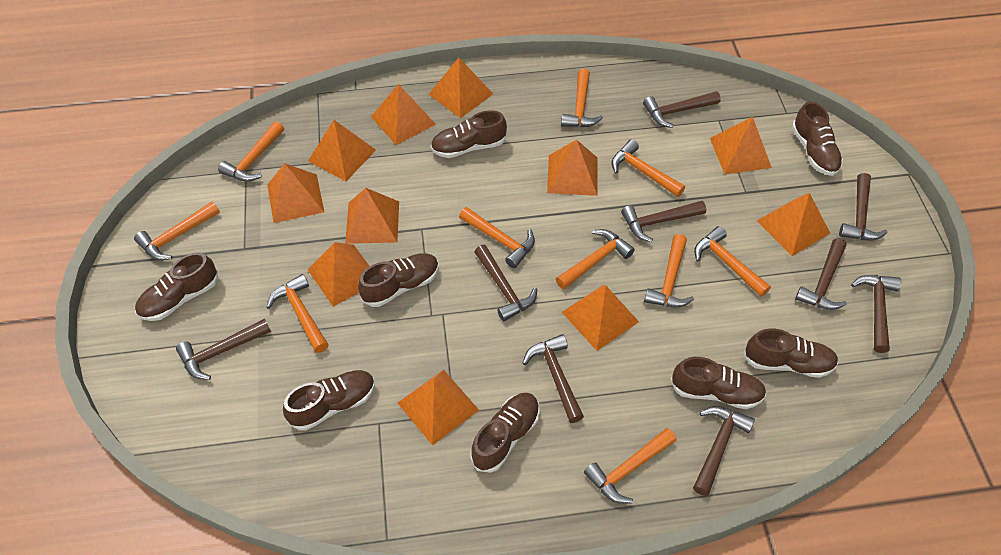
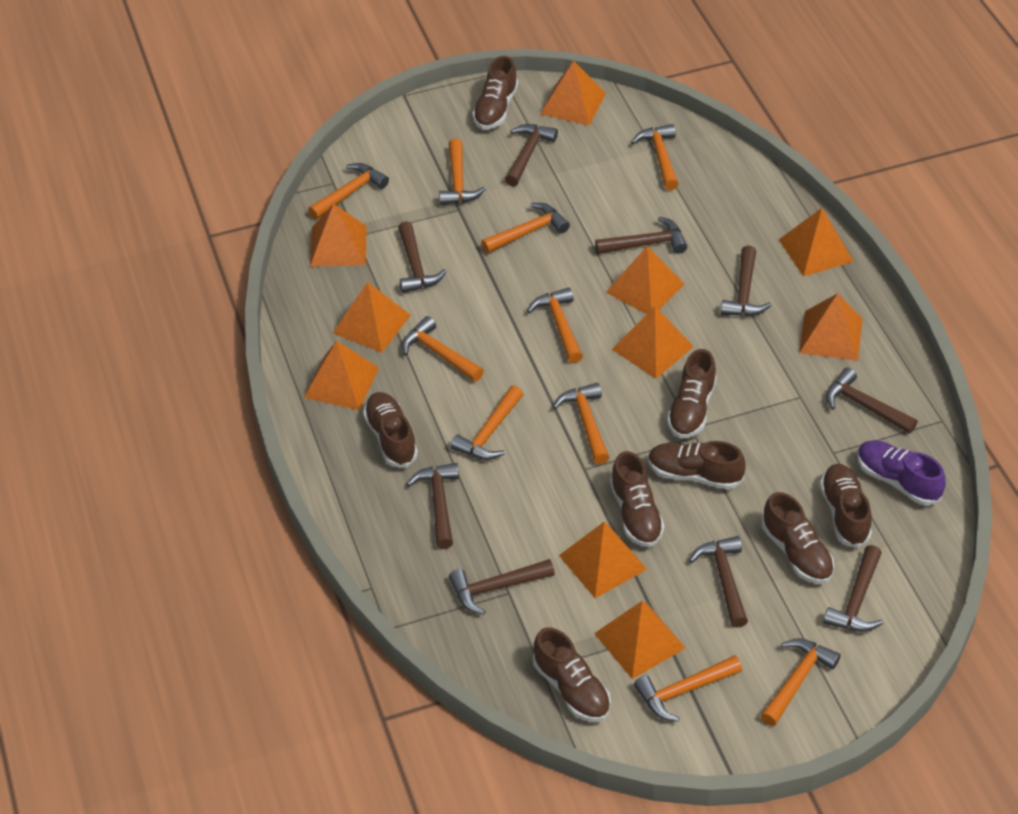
orange pyramid: [267,163,324,223] [307,242,370,307] [308,120,376,181] [345,188,399,244] [371,84,436,145] [398,370,479,445] [428,58,493,118] [547,140,598,196] [562,285,639,351] [710,117,772,174] [757,193,830,256] = 11 -> [304,340,379,410] [310,204,367,267] [333,282,411,353] [540,61,606,126] [559,522,647,598] [594,601,685,679] [606,246,684,314] [612,306,694,379] [779,208,854,277] [799,293,863,361] = 10
purple shoe: none = 0 -> [857,440,946,505] = 1

